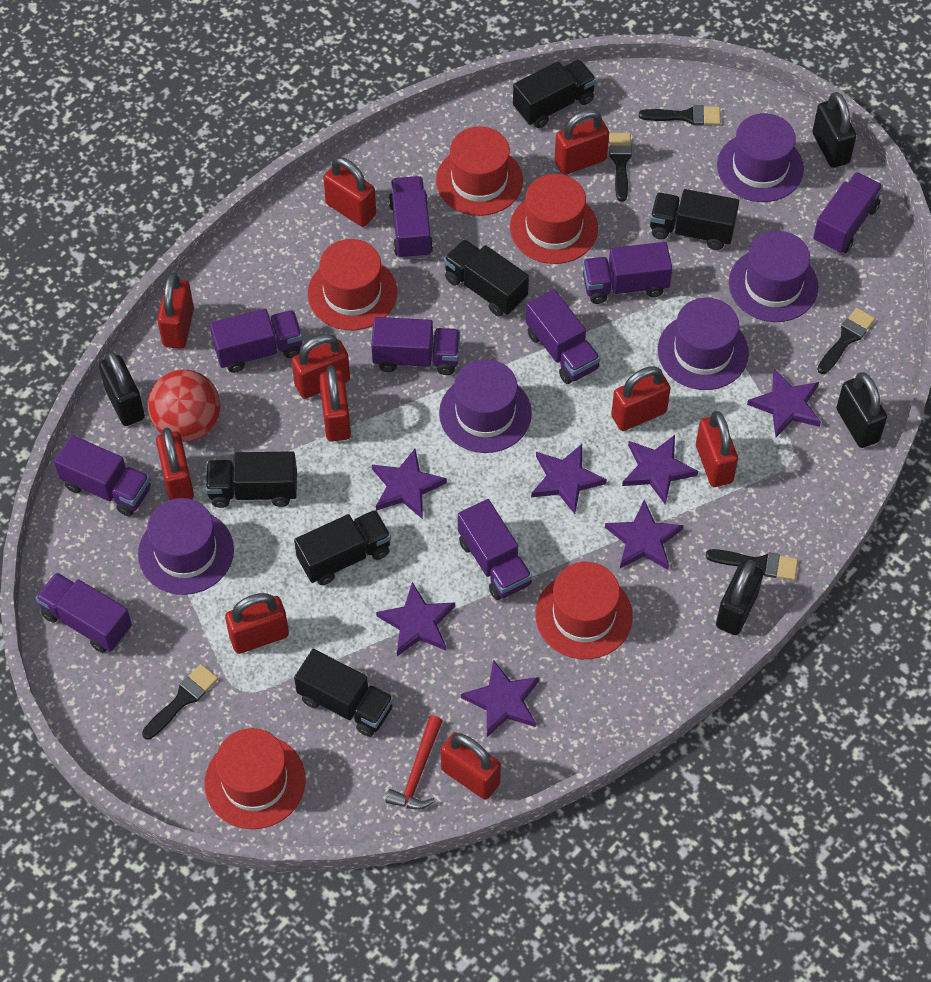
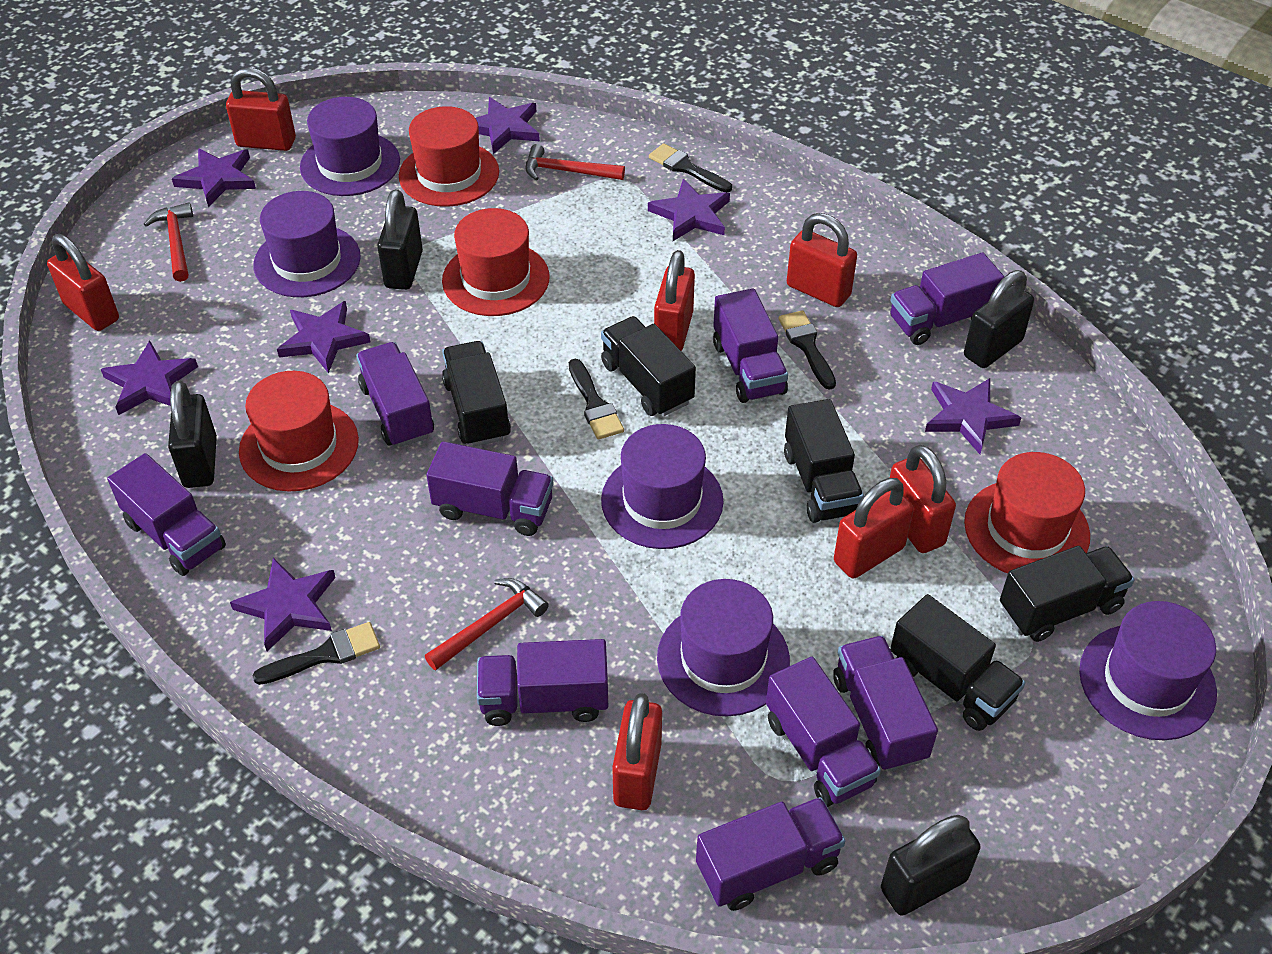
black brush: [142,664,218,740] [609,133,632,202] [639,105,721,126] [706,549,798,580] [817,308,875,374] = 5 -> [252,622,380,685] [569,359,624,440] [649,143,732,192] [778,310,836,390] = 4
black truck: [205,451,297,508] [294,510,391,585] [294,649,394,737] [444,239,529,316] [513,59,597,128] [650,189,739,250] = 6 -> [442,341,511,447] [601,316,696,416] [784,399,864,523] [890,594,1025,731] [1000,546,1135,642] = 5
red ball: [148,369,220,442] = 1 -> none = 0
red hammer: [385,716,443,810] = 1 -> [144,202,193,282] [425,578,549,670] [525,144,625,180] = 3
red hat: [204,728,306,829] [308,239,397,330] [436,126,523,216] [510,174,598,264] [535,562,633,659] = 5 -> [239,371,359,492] [399,106,499,207] [442,208,550,316] [964,452,1090,573] = 4
red padlock: [156,428,194,500] [157,273,194,349] [225,593,289,654] [291,334,350,399] [319,365,351,442] [323,157,376,227] [440,732,501,800] [555,109,609,175] [611,366,671,431] [696,411,738,487] = 10 -> [47,234,119,331] [226,67,296,151] [612,693,662,810] [654,250,695,351] [787,213,857,307] [834,478,914,579] [890,445,956,553] = 7

